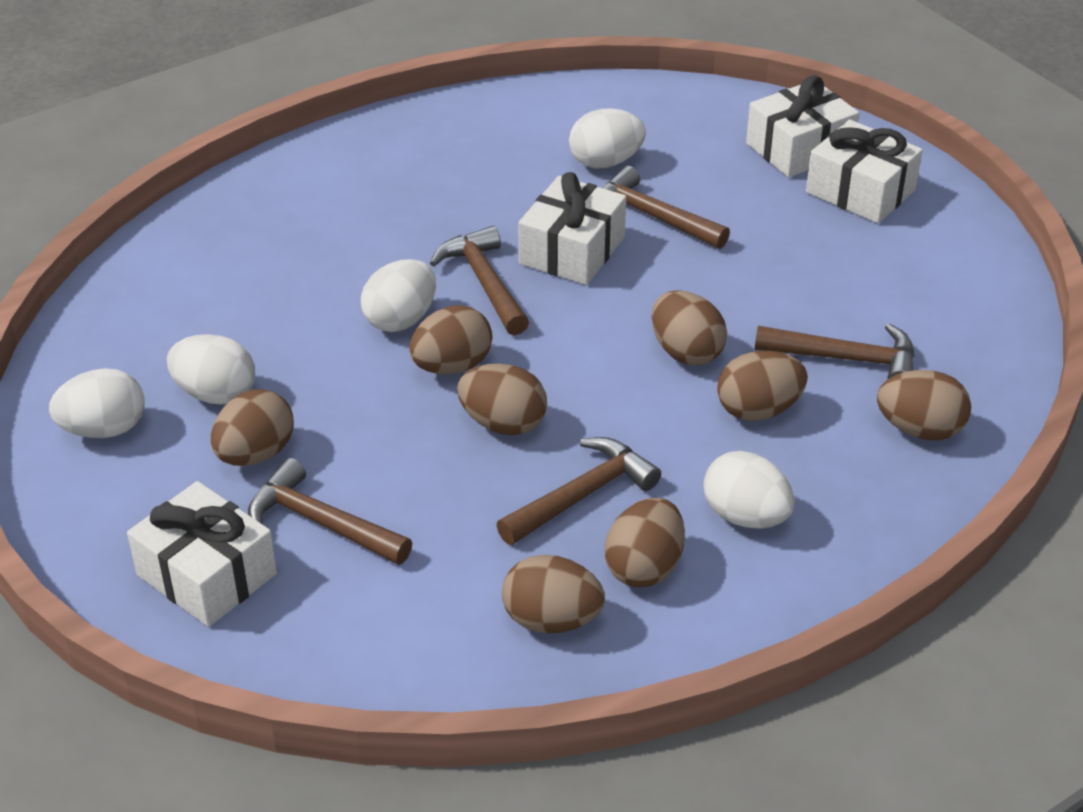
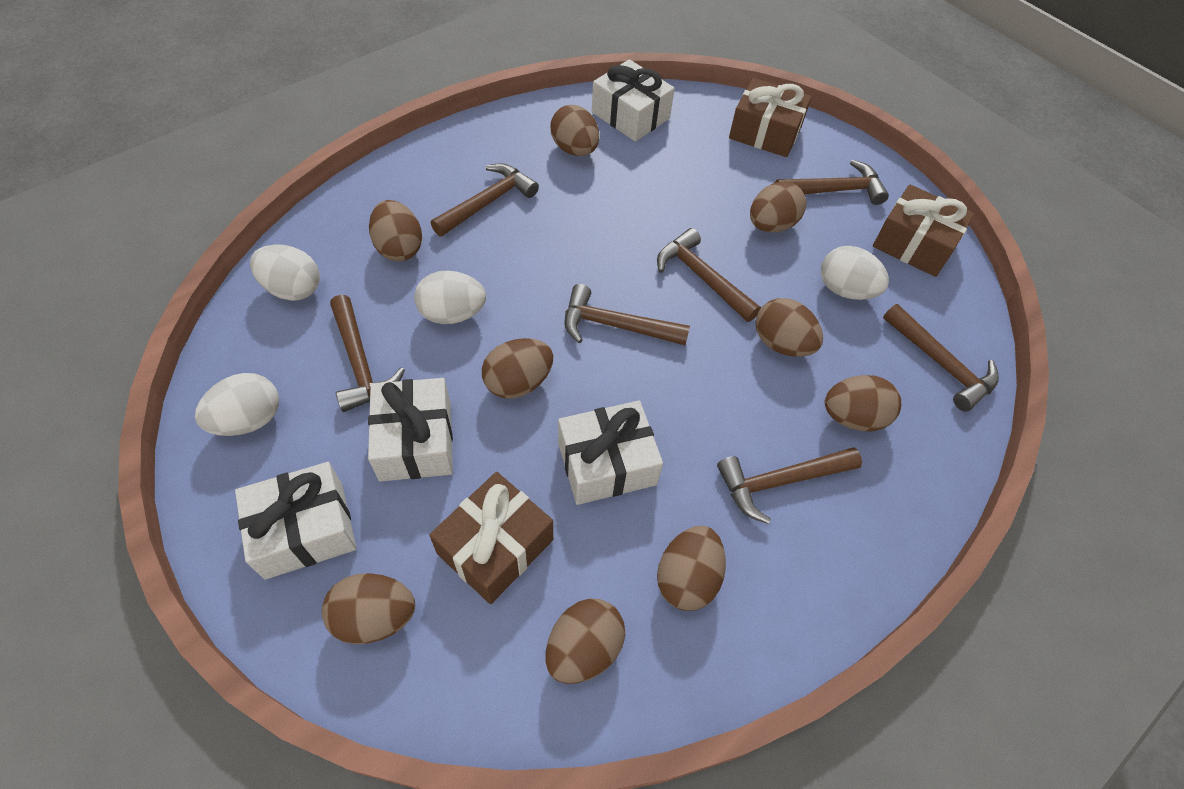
brown egg: [211,389,294,466] [409,305,492,375] [457,364,547,435] [502,555,605,634] [605,498,685,587] [652,290,727,366] [717,351,808,421] [877,370,971,440] = 8 -> [322,573,415,644] [369,200,422,261] [482,338,553,398] [545,599,625,684] [550,105,599,156] [657,526,726,611] [750,181,806,232] [755,298,823,357] [825,375,901,431] = 9
brown gift: none = 0 -> [429,472,553,604] [729,78,812,157] [873,184,974,277] = 3
brown hammer: [248,458,412,565] [430,226,529,335] [496,437,661,545] [603,166,730,249] [755,324,915,379] = 5 -> [330,295,405,412] [431,163,539,236] [564,284,690,345] [657,228,761,322] [717,447,862,524] [775,160,889,205] [883,304,999,412] = 7
white egg: [49,368,145,438] [167,334,255,404] [361,259,436,332] [569,108,646,168] [704,451,795,529] = 5 -> [195,373,279,436] [250,244,320,301] [414,271,486,324] [821,246,889,300] = 4

